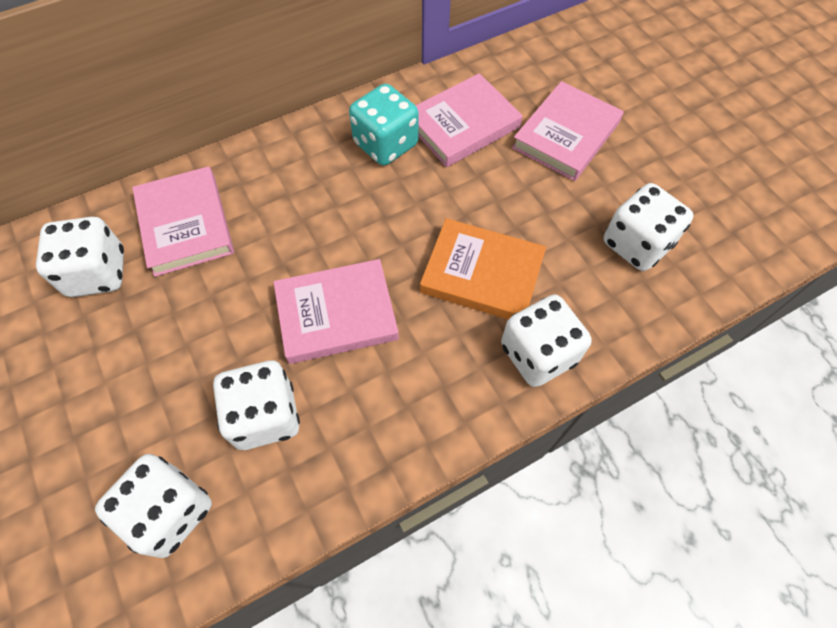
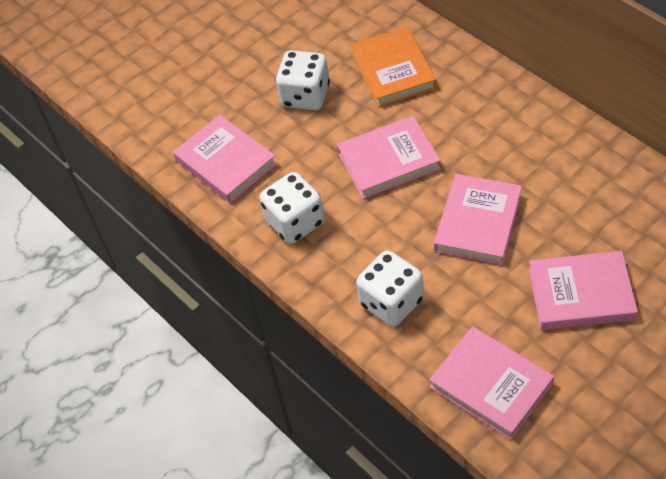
pink book: [132,166,234,277] [274,259,399,364] [415,73,523,167] [512,81,624,181] = 4 -> [173,115,277,203] [337,116,441,199] [429,327,554,440] [434,174,522,265] [529,251,638,330] = 5
turquoise dice: [349,83,419,166] = 1 -> none = 0
white dice: [36,217,124,297] [95,454,212,558] [213,361,300,450] [501,294,592,387] [604,183,693,271] = 5 -> [260,172,325,244] [276,50,330,110] [356,250,424,327] = 3

